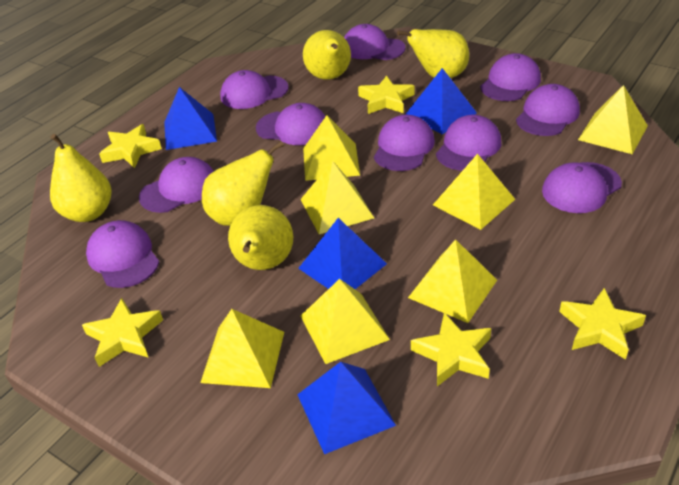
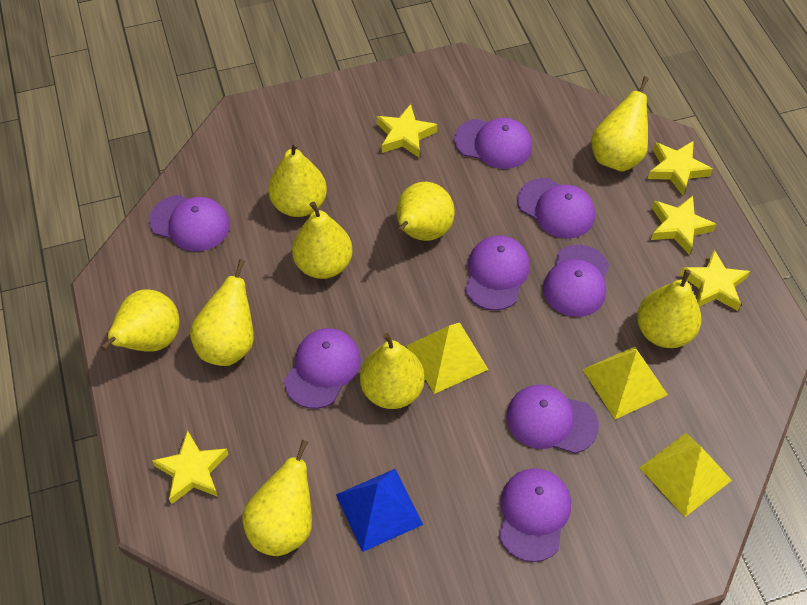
blue pyramid: [164,87,217,150] [297,362,396,454] [298,218,387,289] [405,68,477,134] = 4 -> [336,469,423,552] = 1
purple cap: [86,220,159,288] [139,157,214,213] [220,70,289,109] [256,103,326,145] [344,24,405,60] [374,115,435,171] [436,115,501,171] [480,53,541,101] [516,84,580,136] [542,162,622,213] = 10 -> [149,195,230,251] [284,328,361,409] [454,118,532,169] [465,235,530,311] [499,468,571,562] [506,385,599,454] [517,178,595,239] [543,244,609,317] = 8
yellow pear: [50,134,112,222] [202,141,284,226] [228,205,293,270] [303,30,351,80] [397,29,469,78] = 5 -> [100,289,179,352] [190,259,254,366] [242,440,312,556] [268,142,327,217] [292,202,353,279] [360,333,425,409] [396,182,455,241] [591,76,649,172] [637,270,701,348] = 9
yellow pyramid: [200,309,284,388] [300,161,374,234] [301,279,390,364] [303,115,360,181] [408,239,497,323] [433,154,515,230] [578,85,648,154] = 7 -> [406,322,489,394] [582,346,668,419] [639,433,732,517] = 3

